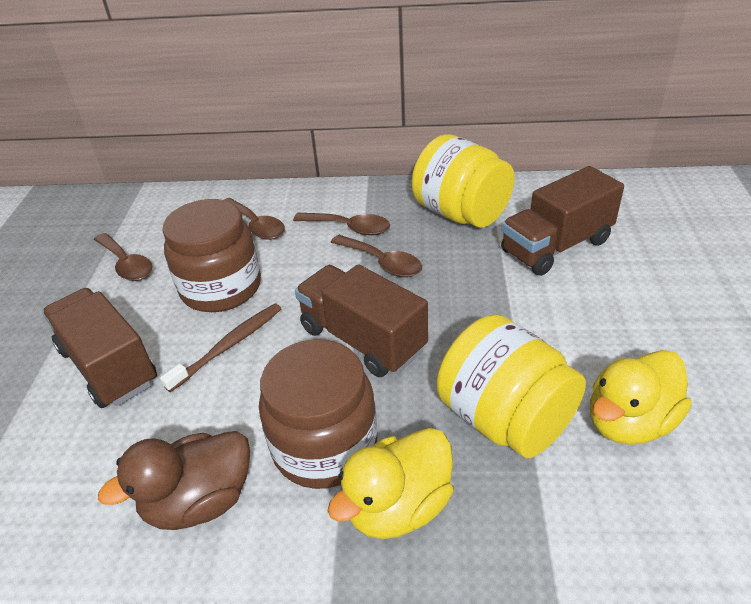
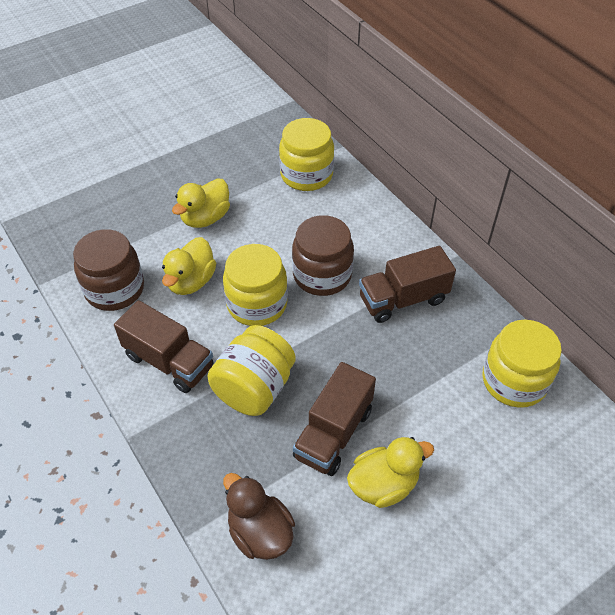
brown spoon: [94,233,152,281] [224,198,285,240] [293,213,390,235] [331,235,422,277] = 4 -> none = 0
brown toothbrush: [160,303,281,392] = 1 -> none = 0
yellow duck: [328,428,454,539] [590,350,692,445] = 2 -> [162,237,216,295] [172,178,230,228] [347,437,434,508] = 3
yellow jar: [412,134,515,227] [437,314,586,458] = 2 -> [207,325,296,416] [223,244,288,326] [279,118,334,191] [483,320,562,408] = 4

